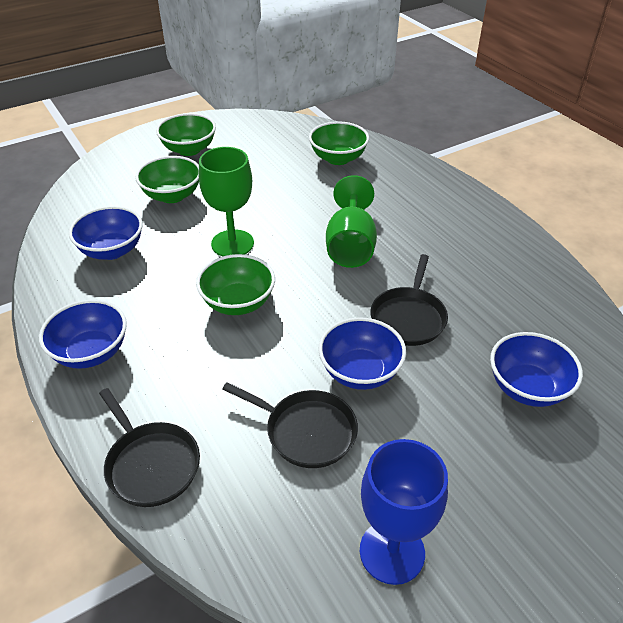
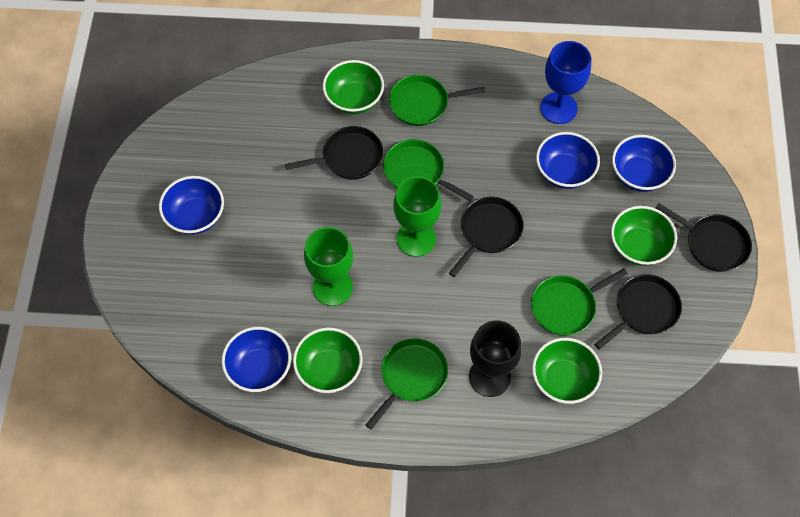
black goblet: none = 0 -> [469,321,522,397] = 1
black pan: [99,388,200,507] [222,382,358,468] [370,254,448,346] = 3 -> [285,126,383,179] [449,197,523,277] [594,274,682,350] [656,203,752,272] = 4
green pan: none = 0 -> [366,338,448,430] [383,139,474,201] [389,75,486,126] [531,268,628,336] = 4

